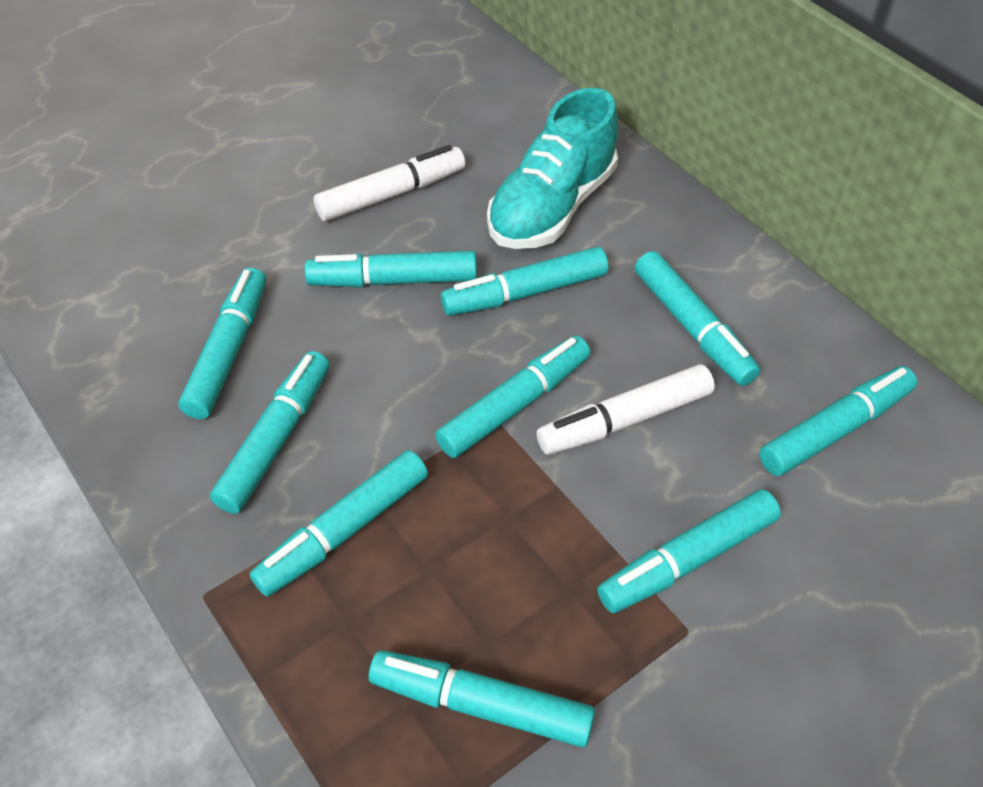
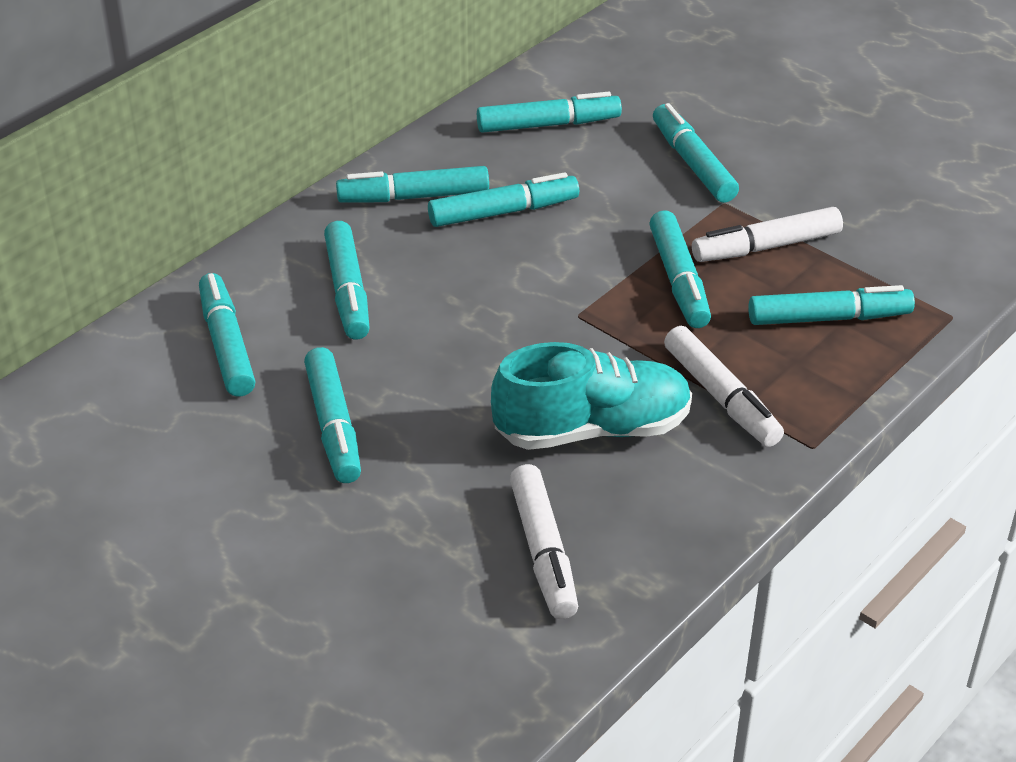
turquoise marker: [179,268,266,419] [210,351,329,514] [249,450,428,597] [304,251,477,287] [369,650,595,747] [435,336,590,458] [441,247,608,316] [597,489,781,613] [635,251,760,386] [759,366,917,476] = 10 -> [199,273,255,397] [304,347,361,483] [324,221,369,340] [336,166,489,203] [428,172,579,227] [477,92,622,133] [649,210,711,328] [653,103,739,203] [748,285,915,325] = 9
white marker: [313,145,465,221] [537,364,715,455] = 2 -> [510,464,578,619] [664,326,784,447] [692,207,843,262] = 3

